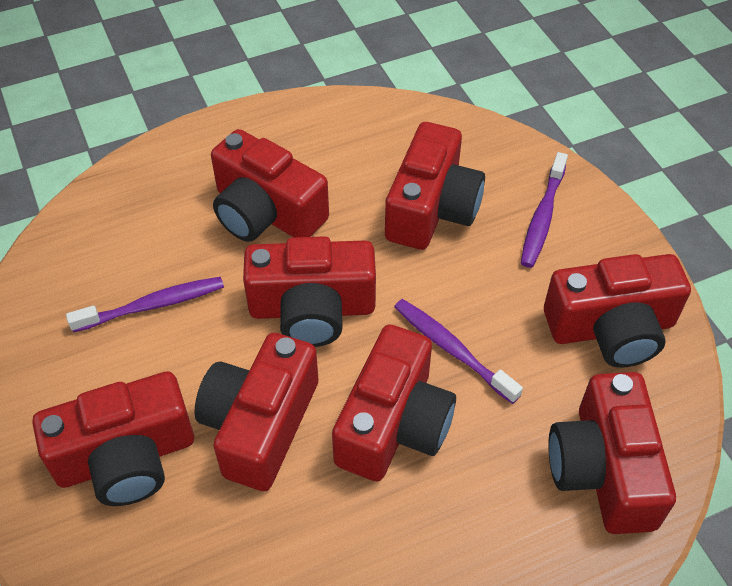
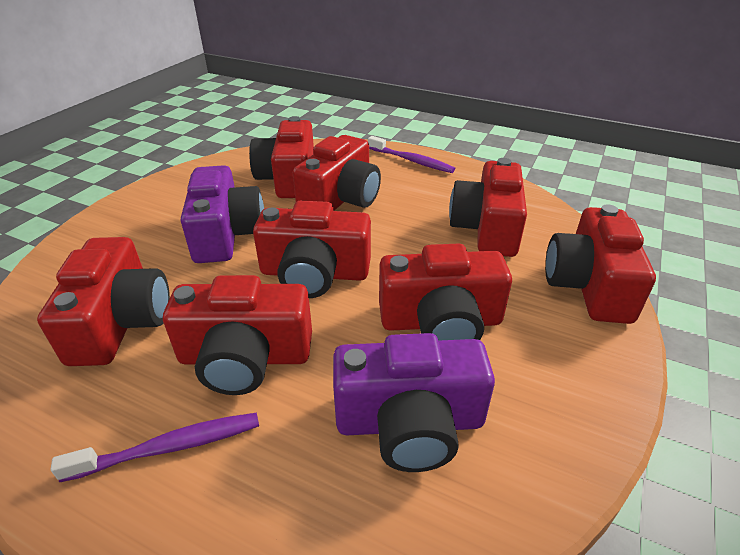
purple camera: none = 0 -> [181,165,264,263] [333,333,495,472] = 2
purple toothbrush: [66,277,224,332] [394,299,523,404] [521,152,568,268] = 3 -> [51,413,259,482] [368,136,455,173] = 2

